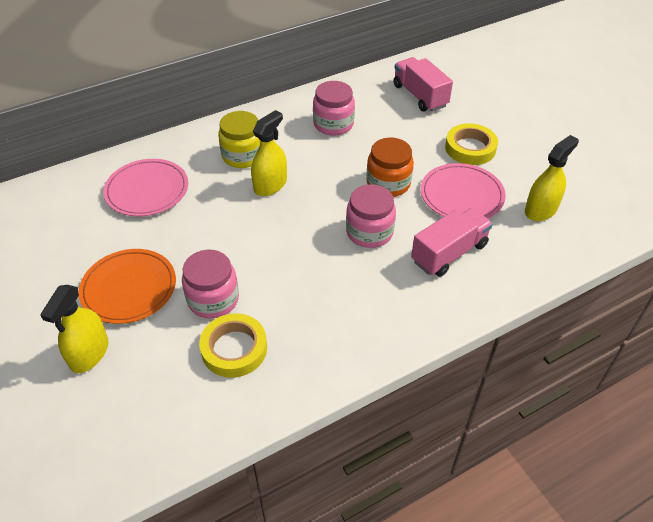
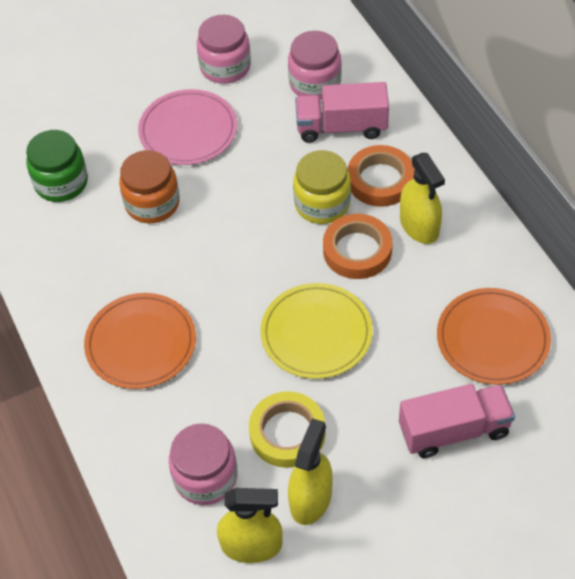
green jar: none = 0 -> [26,130,88,202] = 1
orange plate: [78,249,176,324] = 1 -> [84,293,196,389] [437,288,551,385] = 2
orange tape: none = 0 -> [323,214,392,279] [348,145,414,207] = 2
pink plate: [103,159,188,217] [421,163,506,218] = 2 -> [138,89,237,165] = 1
yellow plate: none = 0 -> [260,283,373,379] = 1
yellow tape: [199,313,267,378] [445,123,498,165] = 2 -> [249,391,325,468] = 1

